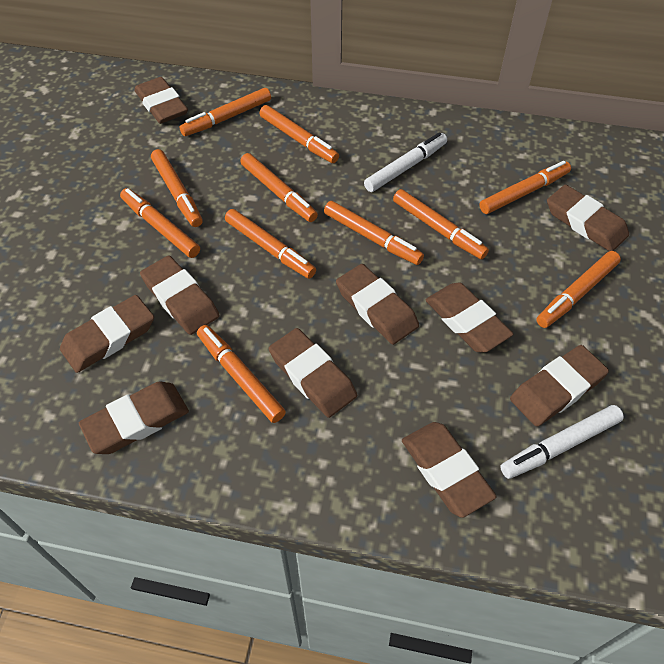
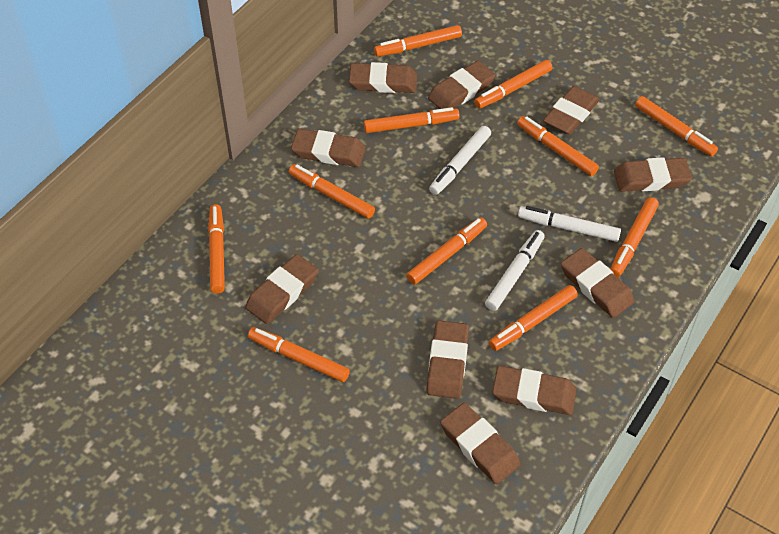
white marker: [364,132,447,192] [500,405,624,479] = 2 -> [429,126,491,195] [485,230,545,311] [518,206,621,242] = 3

